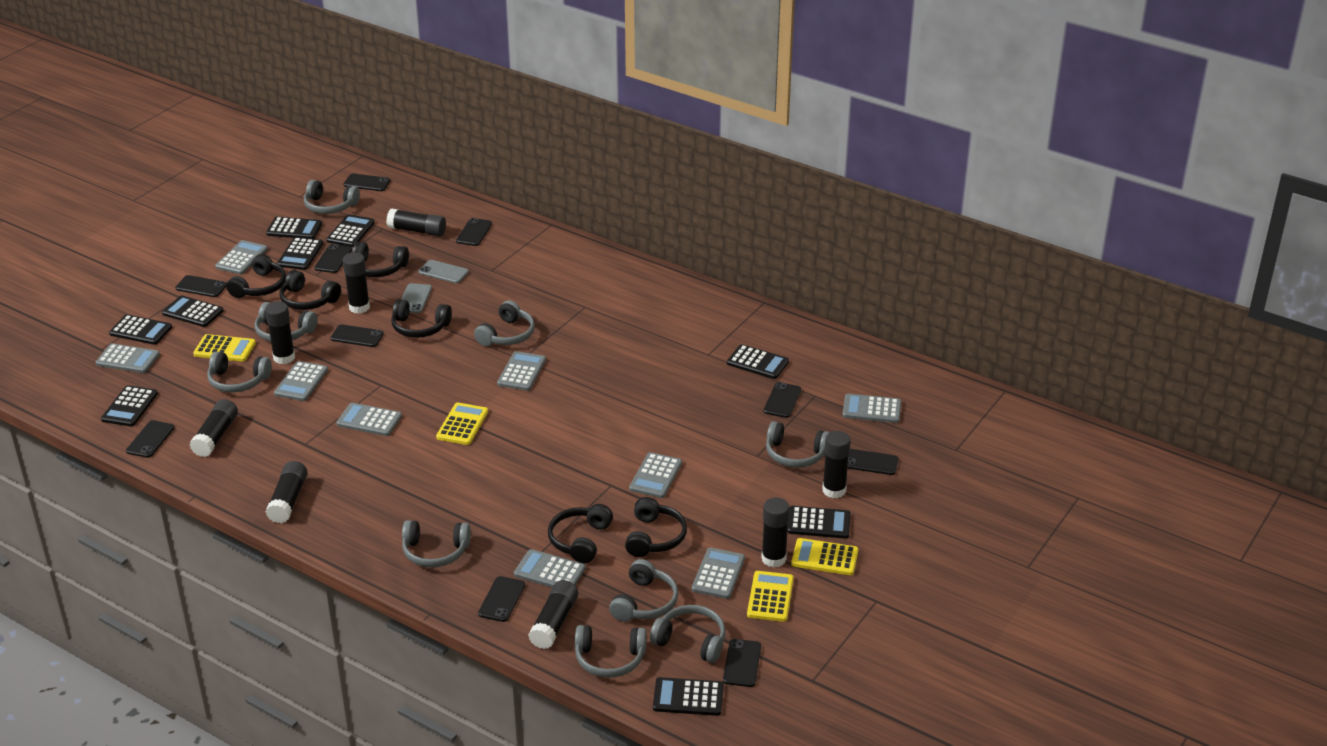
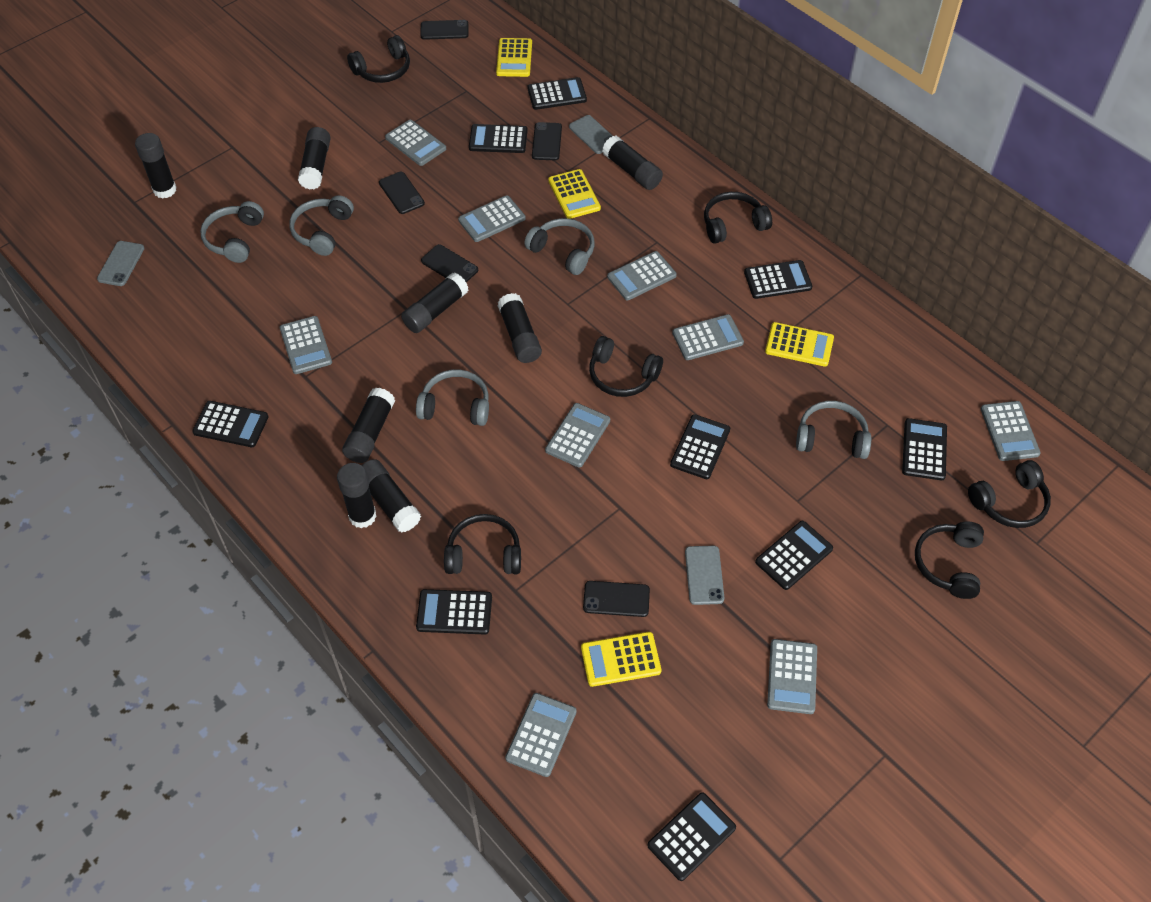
black phone: [126,420,174,458] [175,275,227,297] [314,244,352,273] [330,324,384,347] [344,173,390,191] [456,218,492,246] [478,576,525,622] [723,639,761,687] [763,382,801,418] [847,449,898,475] = 10 -> [379,172,425,214] [420,20,469,40] [421,244,478,283] [532,122,562,160] [583,581,650,617] = 5
grey headphones: [207,352,272,392] [254,302,317,342] [304,180,360,214] [402,520,471,567] [474,300,535,346] [575,625,647,678] [609,559,678,622] [650,605,725,663] [766,421,830,467] = 9 -> [200,201,264,263] [289,195,354,256] [416,370,489,426] [524,218,595,275] [796,401,871,459] = 5
grey phone: [401,283,432,313] [419,260,469,283] = 2 -> [97,241,144,286] [569,115,612,154] [685,546,724,605] = 3

